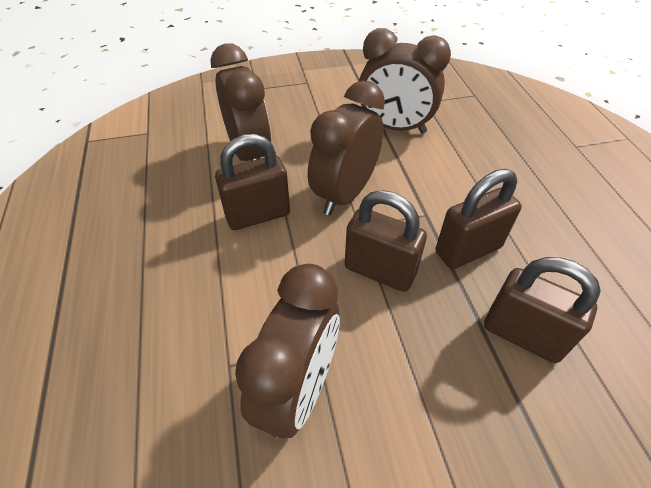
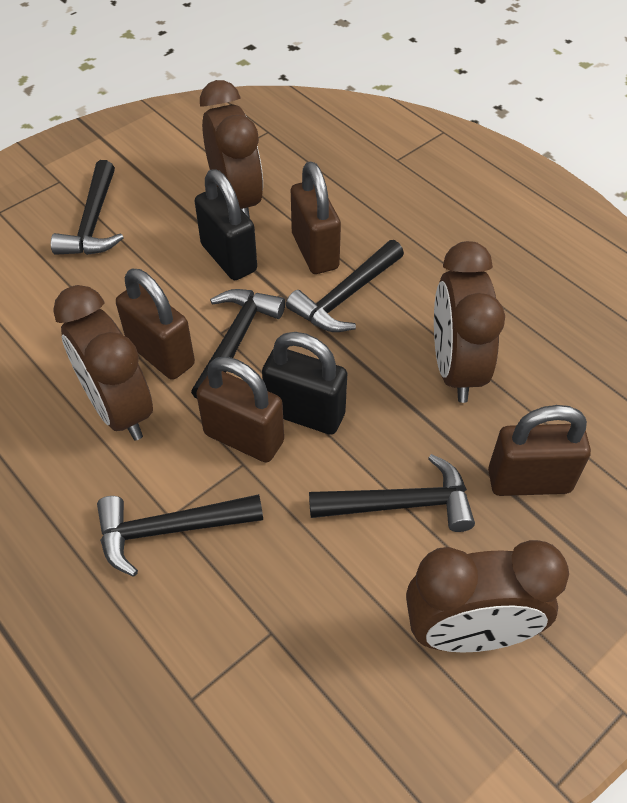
black hammer: none = 0 -> [51,160,124,255] [97,494,263,576] [191,289,286,399] [286,240,404,332] [309,454,475,532] = 5
black padlock: none = 0 -> [195,169,257,280] [262,332,347,435] = 2

